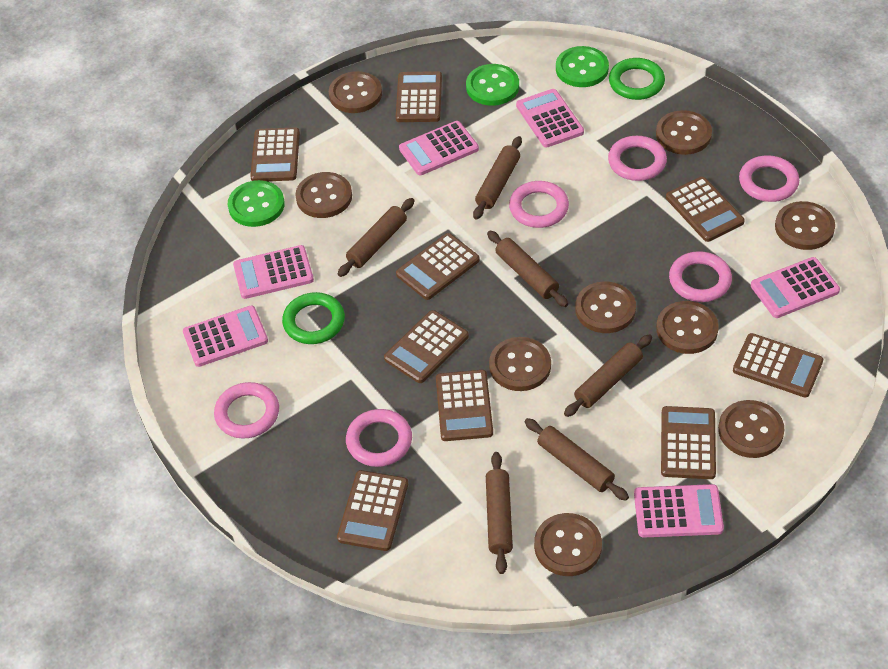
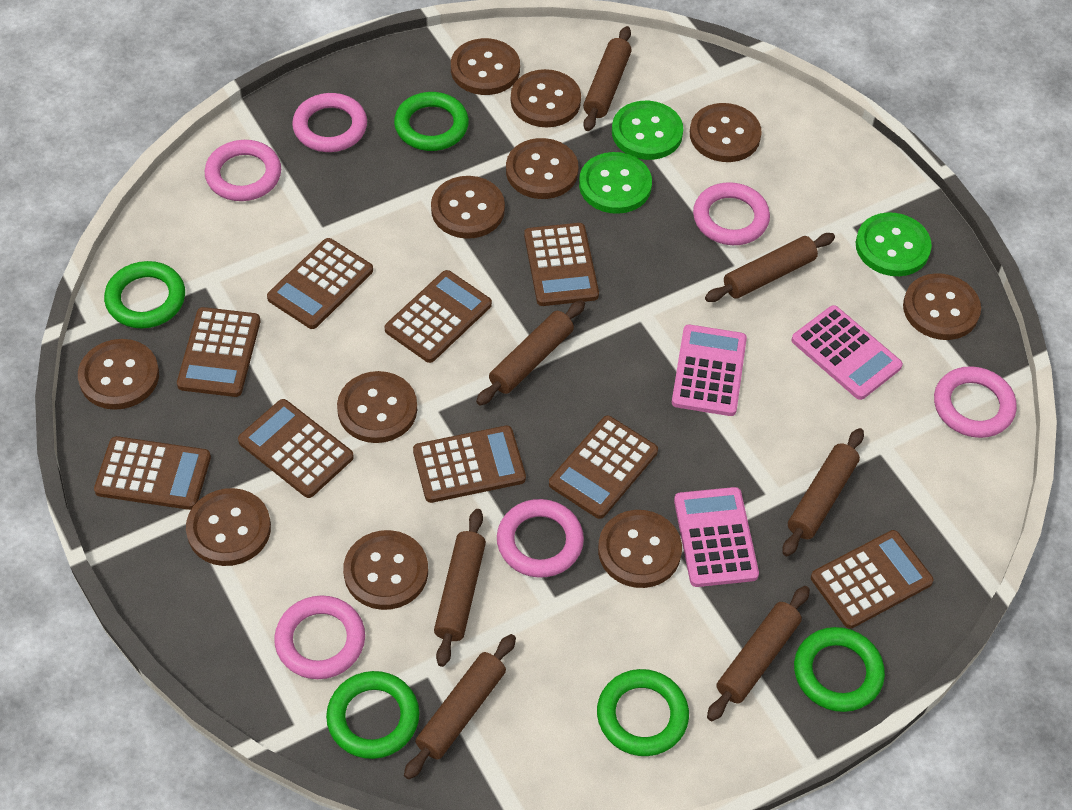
brown button: [295,172,352,218] [329,71,382,113] [489,337,551,391] [534,513,602,576] [575,282,636,333] [656,110,712,155] [656,301,719,354] [718,400,784,458] [775,201,835,250] = 9 -> [78,339,159,410] [186,488,271,566] [337,371,417,443] [343,530,428,610] [431,176,505,239] [451,38,520,95] [506,138,578,199] [511,69,581,128] [598,510,682,588] [690,103,762,162] [903,273,981,340] = 11
brown rolling pin: [338,198,414,277] [473,136,522,220] [486,452,513,574] [487,231,568,307] [524,418,629,501] [564,334,652,417] = 6 -> [404,634,516,780] [434,509,486,667] [476,300,585,406] [583,26,632,131] [705,233,835,302] [707,586,810,721] [782,428,864,556] = 7
green ring: [282,292,345,344] [609,58,665,100] = 2 -> [104,261,185,328] [326,671,420,759] [394,92,469,151] [597,669,689,756] [794,627,885,712] = 5
pink calculator: [183,305,268,367] [233,245,314,299] [399,121,479,175] [516,89,584,148] [634,484,724,538] [751,257,840,318] = 6 -> [672,324,747,416] [674,487,759,587] [791,305,903,400] = 3

